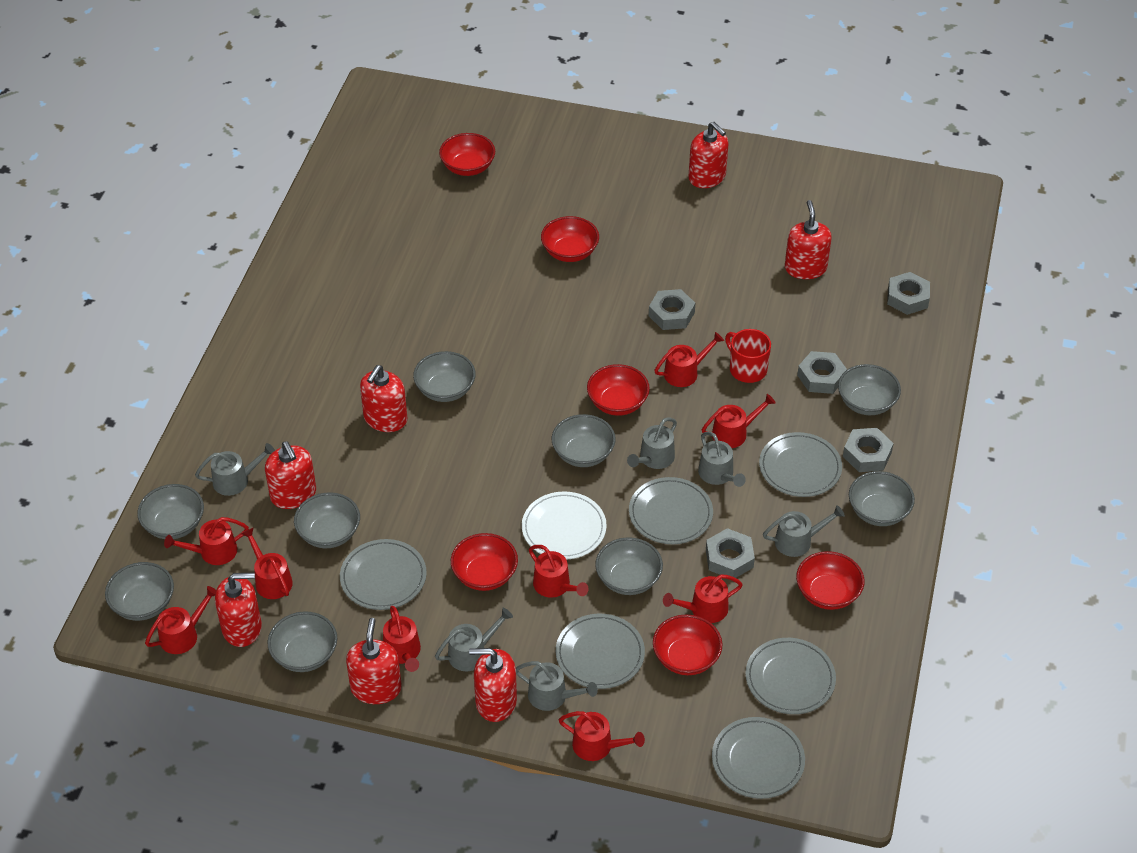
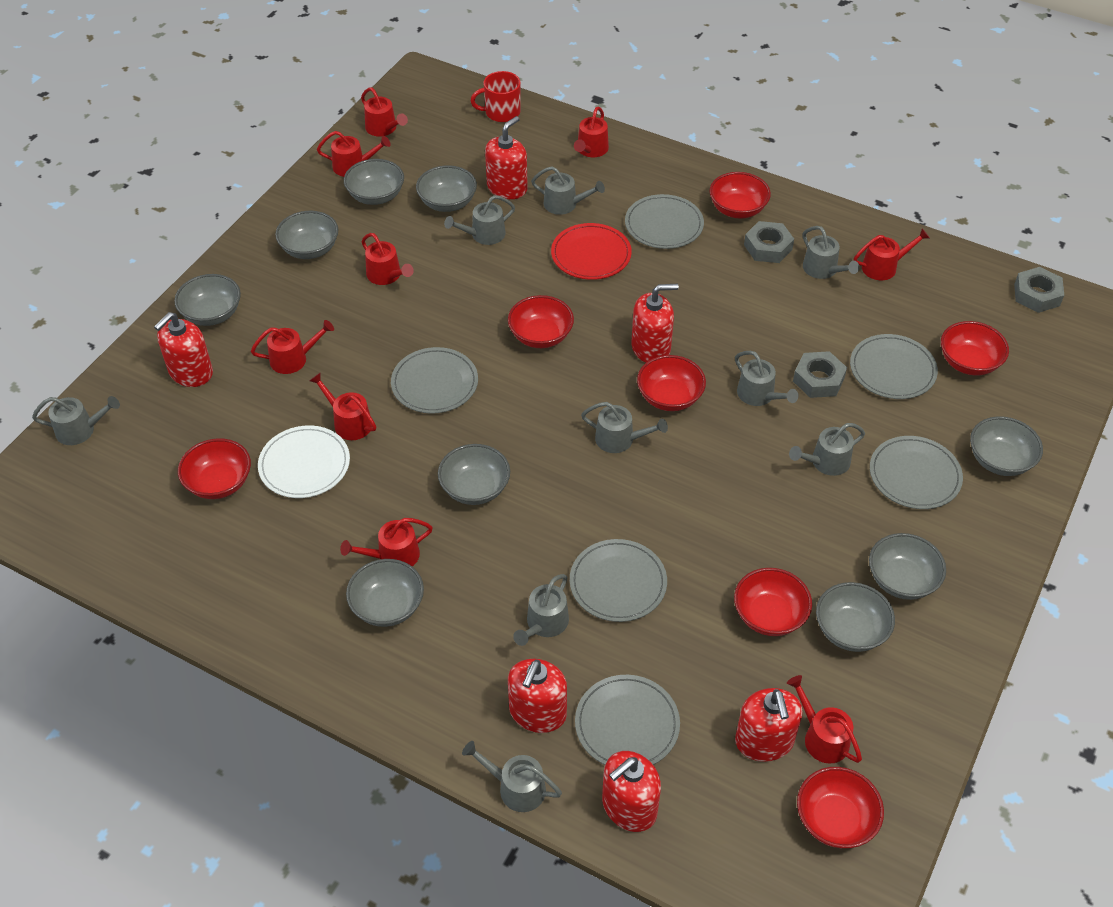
grey nut: [649,289,695,330] [706,528,755,578] [797,351,847,394] [843,428,894,472] [887,272,930,315] = 5 -> [744,221,794,263] [793,351,847,398] [1014,267,1064,313] = 3
grey watering can: [195,443,275,496] [435,608,513,671] [516,661,598,711] [627,417,677,469] [698,432,746,487] [763,505,845,557] = 6 -> [32,396,120,445] [444,195,515,245] [462,741,562,812] [513,574,569,646] [531,166,605,215] [581,402,668,453] [735,351,798,406] [789,423,865,476] [803,226,859,279] = 9
red bowl: [439,133,495,176] [451,533,518,591] [541,216,599,262] [587,364,650,416] [653,614,722,675] [796,551,865,610] = 6 -> [178,438,251,499] [508,295,574,348] [637,355,706,411] [709,172,771,219] [734,568,812,636] [797,767,884,848] [941,321,1009,375] = 7
red plate: none = 0 -> [551,223,632,280] = 1
red soap dispenser: [215,572,262,647] [265,442,316,509] [346,618,402,704] [360,365,407,432] [469,648,517,722] [689,122,729,188] [785,200,832,279] = 7 -> [154,312,213,387] [485,116,528,199] [508,659,567,733] [602,751,661,832] [631,284,679,362] [735,688,803,762] = 6

